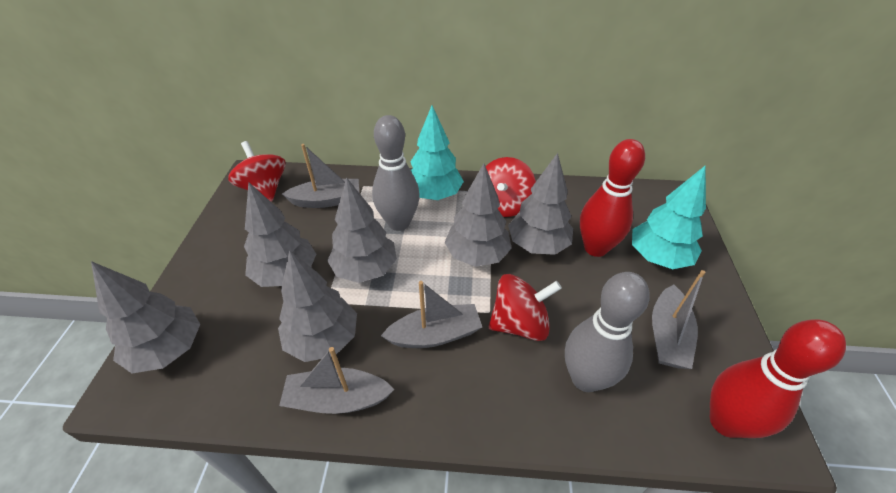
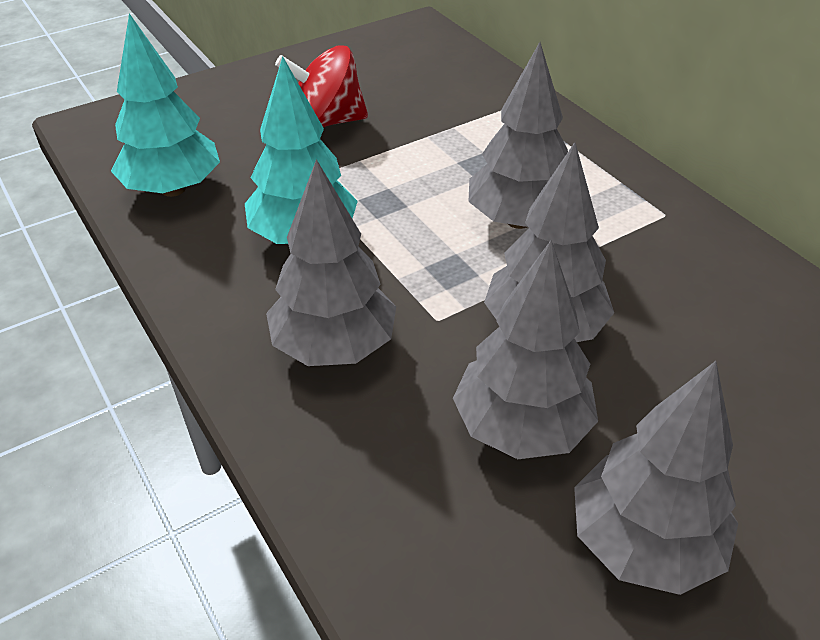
grey boat: [279,347,395,414] [282,144,359,208] [381,281,482,348] [652,270,706,369] = 4 -> none = 0
grey bowling pin: [372,115,420,231] [565,272,650,392] = 2 -> none = 0
grey tree: [91,261,200,374] [244,182,316,287] [278,250,357,362] [327,177,397,283] [445,164,512,267] [508,153,573,255] = 6 -> [266,159,396,366] [453,240,598,459] [469,42,568,229] [484,142,614,342] [574,361,738,595] = 5
red bowling pin: [580,139,645,257] [710,319,846,438] = 2 -> none = 0
red spinning top: [228,141,286,202] [486,157,536,217] [489,274,562,341] = 3 -> [275,45,368,127] = 1

